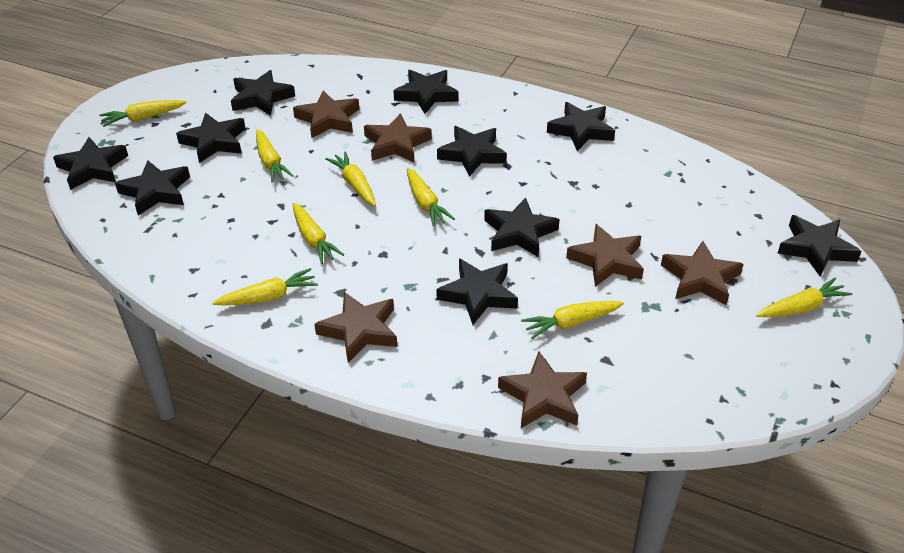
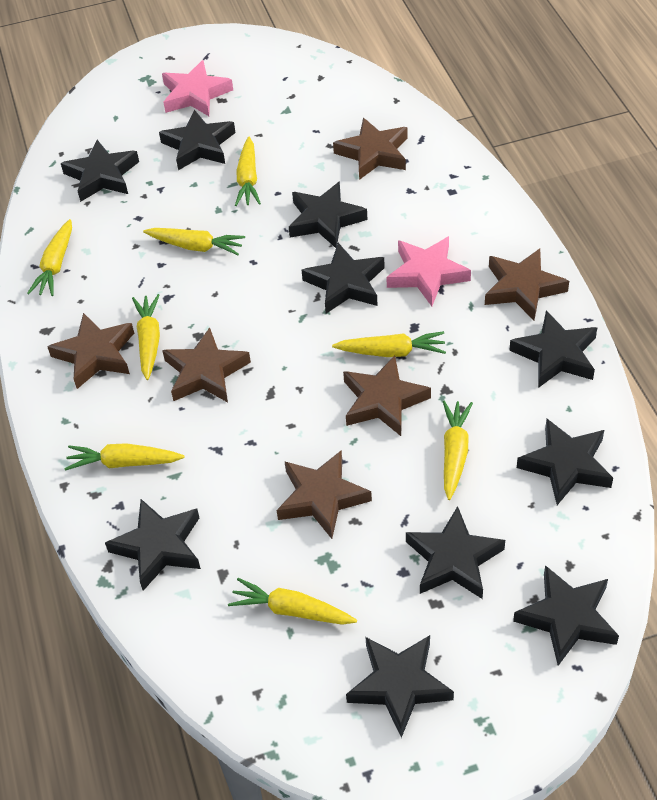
pink star: none = 0 -> [162,60,233,116] [386,236,471,306] = 2

